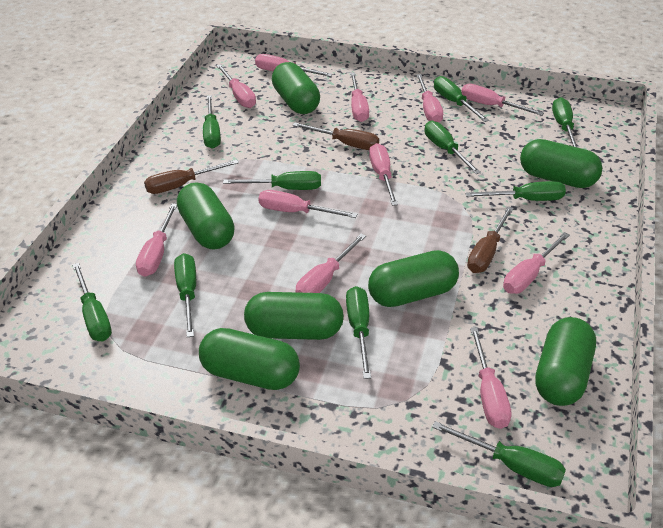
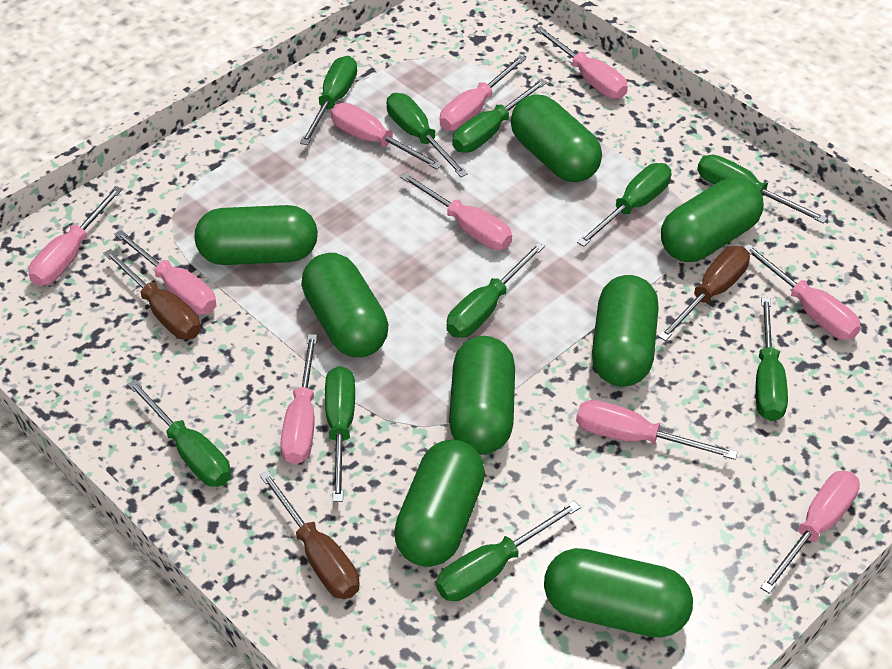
green capsule: [177,182,235,250] [199,328,300,390] [244,292,344,340] [272,62,320,114] [368,250,459,307] [520,139,602,188] [535,317,596,406] = 7 -> [194,205,318,265] [301,253,388,357] [394,440,485,567] [449,336,515,455] [511,95,602,182] [544,548,693,638] [592,275,659,387] [661,177,764,262] = 8
pink screwdriver: [136,204,177,277] [216,64,256,108] [255,54,332,77] [258,190,357,218] [295,234,366,293] [350,72,369,122] [369,143,398,206] [416,74,443,122] [462,84,544,116] [470,328,511,429] [503,232,570,294] = 11 -> [29,186,123,286] [114,230,216,315] [280,334,317,464] [331,103,442,169] [400,172,512,250] [440,55,526,131] [535,26,628,99] [576,400,738,460] [744,244,861,340] [760,471,860,594] = 10

